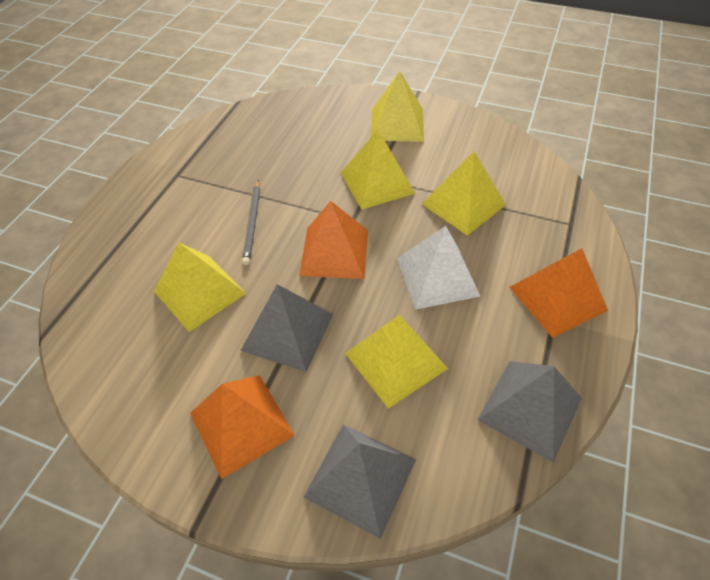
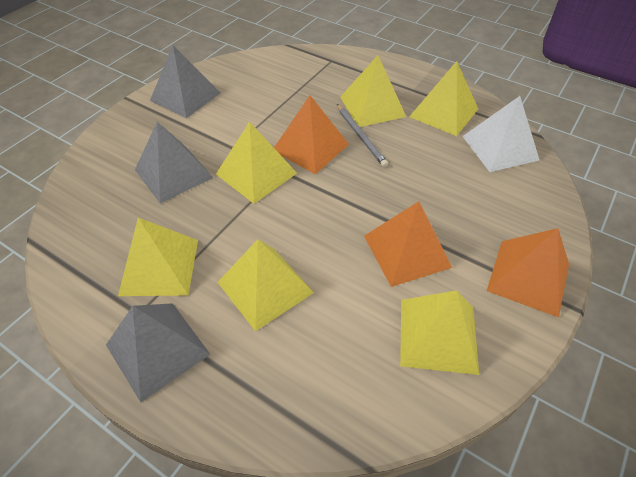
yellow pyramid: [154,243,246,332] [341,130,415,210] [345,315,448,409] [371,72,424,142] [422,151,506,236] = 5 -> [118,218,198,296] [216,121,297,204] [218,239,314,331] [340,55,406,127] [400,290,479,375] [409,61,478,136] = 6

